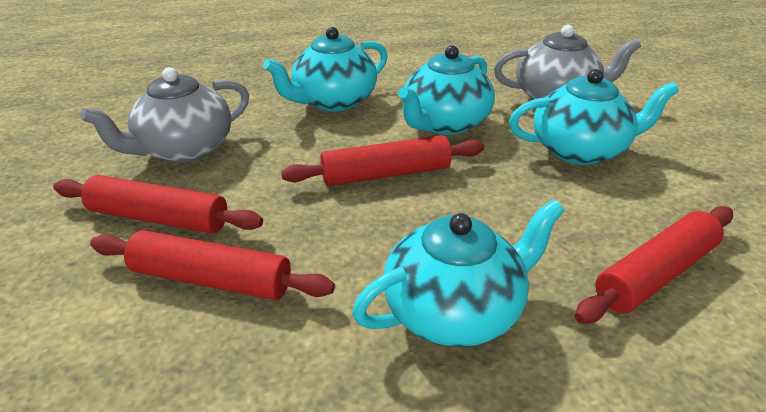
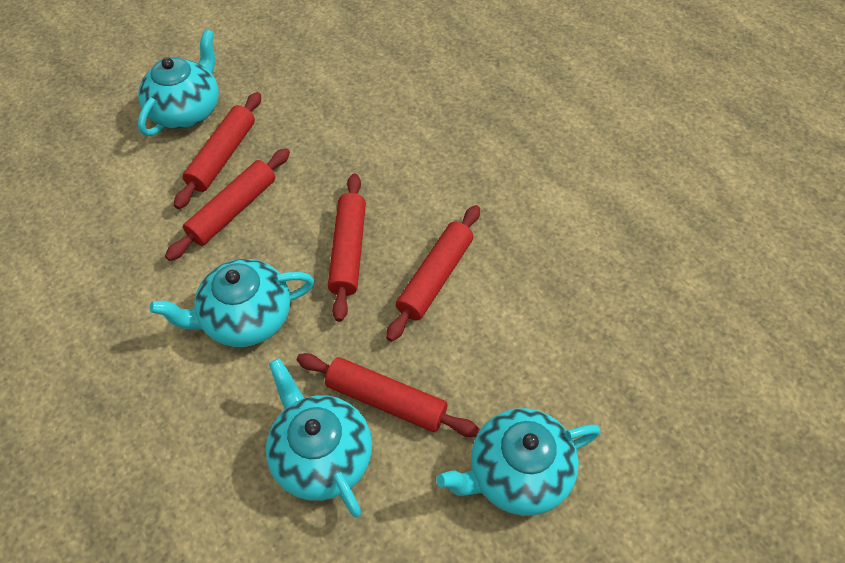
grey teapot: [80,67,249,163] [494,25,641,100] = 2 -> none = 0
red rolling pin: [53,175,263,233] [90,230,335,300] [281,135,485,186] [575,206,733,323] = 4 -> [165,148,290,261] [174,92,261,209] [297,353,480,437] [328,173,366,322] [386,205,480,342] = 5

